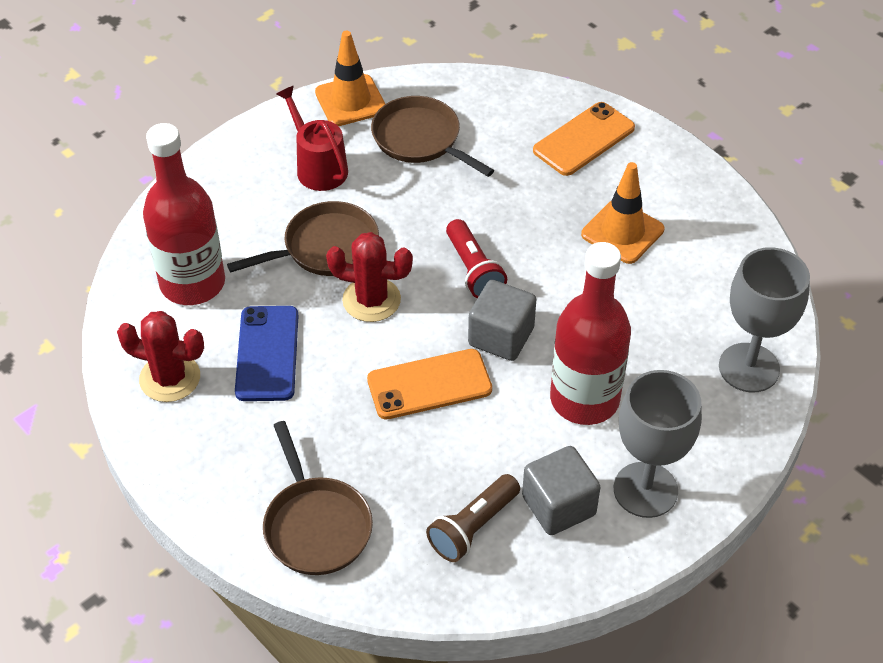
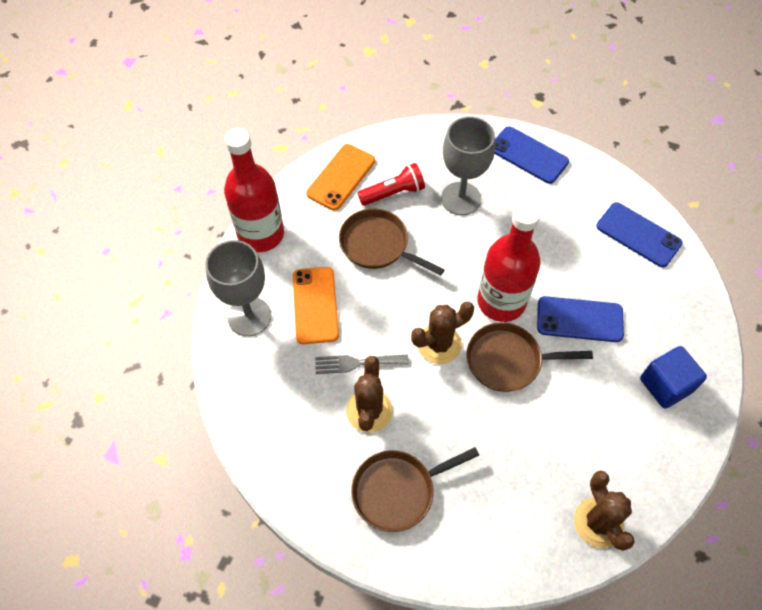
blue cube: none = 0 -> [640,346,707,408] = 1
blue phone: [235,306,299,401] = 1 -> [494,126,569,184] [537,296,624,342] [596,202,683,268] = 3
brown cactus: none = 0 -> [346,356,393,433] [411,302,474,364] [574,470,635,551] = 3
brown flashlight: [426,474,520,562] = 1 -> none = 0
grey cube: [468,280,536,361] [522,446,601,535] = 2 -> none = 0
grey fork: none = 0 -> [315,355,409,374] = 1
orange traffic cone: [315,31,385,126] [581,162,664,264] = 2 -> none = 0
red cactus: [117,311,204,402] [326,232,413,322] = 2 -> none = 0
red watering can: [276,86,348,191] = 1 -> none = 0

